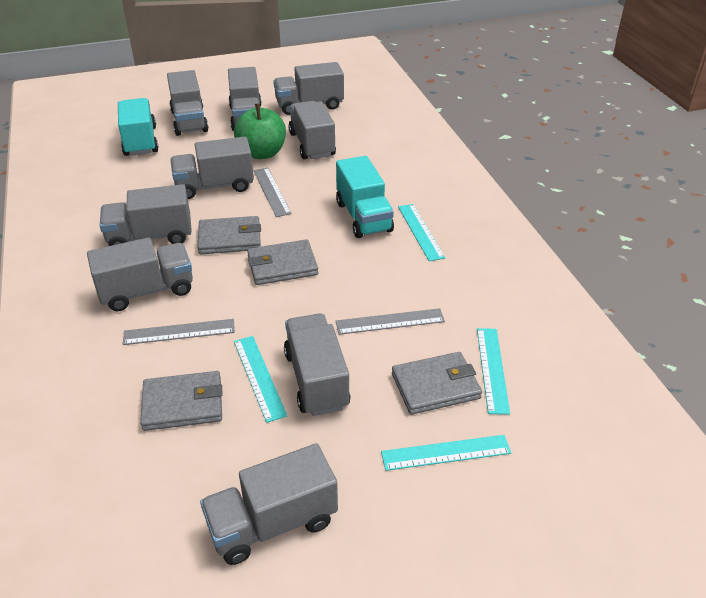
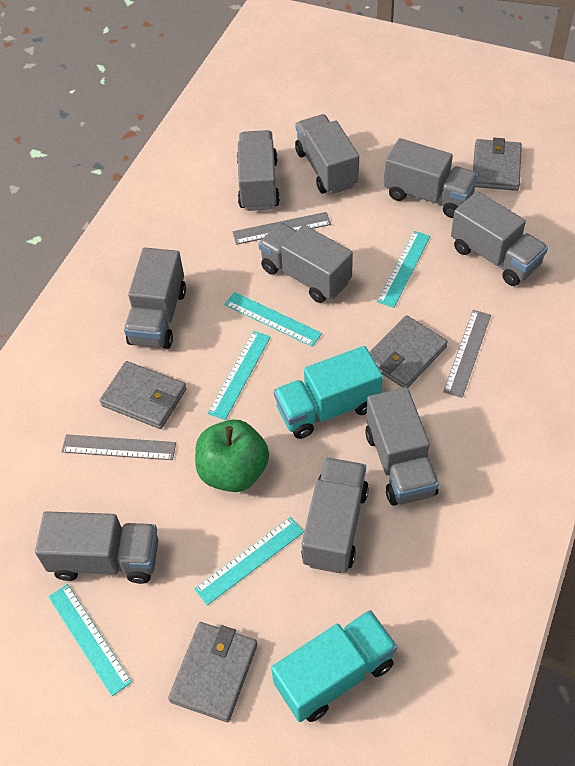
turquoise ruler: [234,336,287,423] [381,435,511,471] [398,204,445,261] [477,328,510,415] = 4 -> [48,584,132,696] [194,517,304,605] [207,331,271,420] [224,292,322,347] [377,231,430,308] = 5

